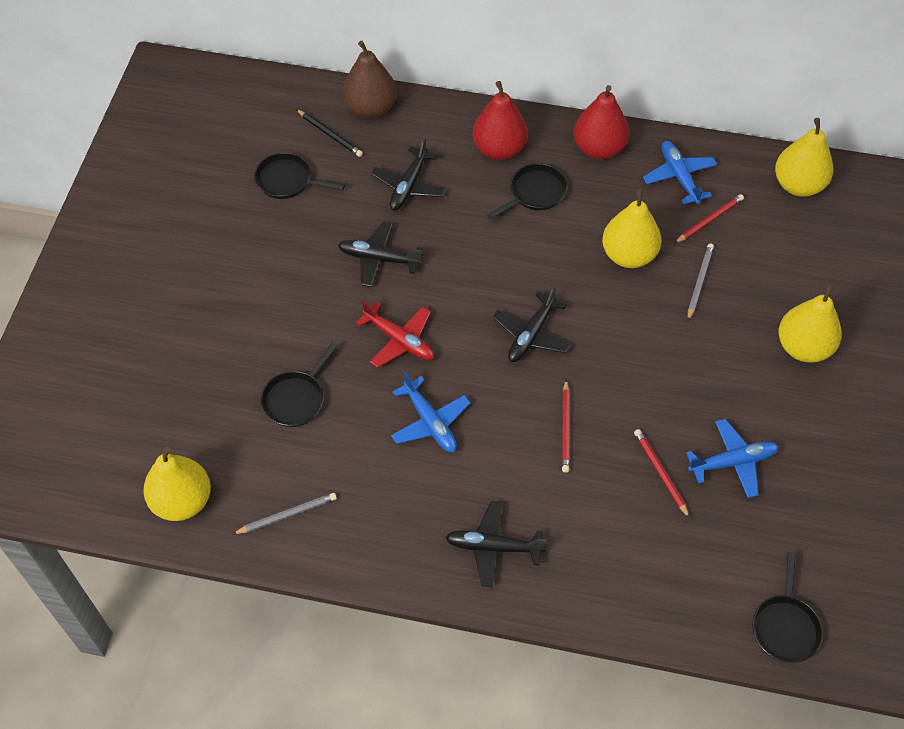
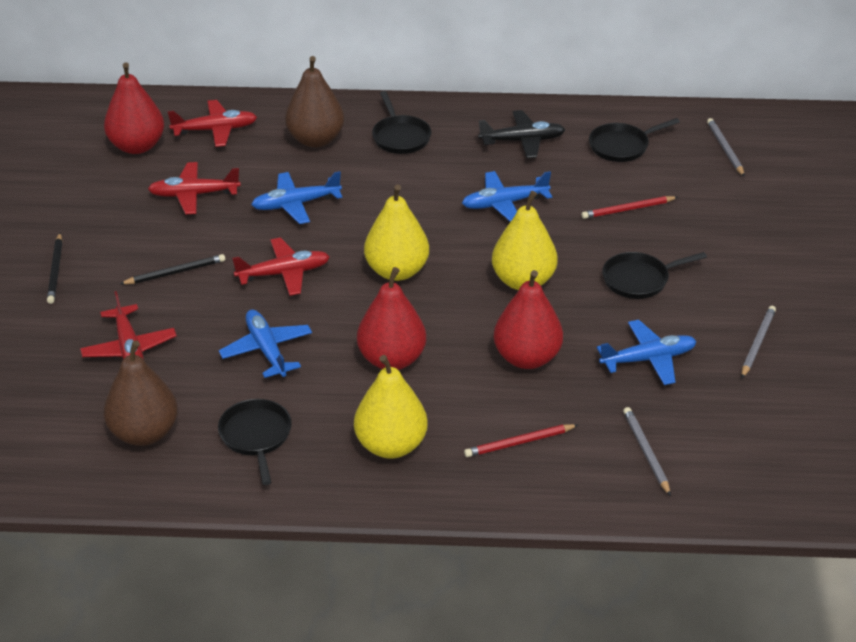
black pencil: [296,109,363,157] = 1 -> [47,233,62,304] [120,254,225,284] = 2
black plane: [338,221,423,287] [371,138,446,211] [445,501,546,587] [493,285,571,362] = 4 -> [478,110,565,158] = 1
blue plane: [391,371,470,452] [643,141,717,205] [686,419,779,498] = 3 -> [219,310,312,378] [251,171,343,224] [462,171,552,222] [597,320,697,385] = 4
brown pear: [342,41,397,118] = 1 -> [103,340,178,446] [285,56,344,148] = 2
grey pencil: [233,493,337,534] [688,243,714,321] = 2 -> [623,407,671,496] [707,118,745,177] [741,306,776,378] = 3
red pear: [473,81,528,160] [574,85,629,159] = 2 -> [104,62,164,154] [357,267,426,370] [494,270,563,369] = 3
red pencil: [562,379,570,473] [634,429,690,519] [674,194,744,244] = 3 -> [464,424,578,457] [581,196,678,219] = 2
red plane: [356,300,434,368] = 1 -> [80,291,176,360] [148,162,241,214] [168,100,257,147] [232,238,330,296] = 4
yellow pear: [143,446,211,521] [602,189,662,268] [775,118,833,197] [779,284,842,363] = 4 -> [354,355,428,459] [364,184,429,281] [492,191,558,290] = 3

